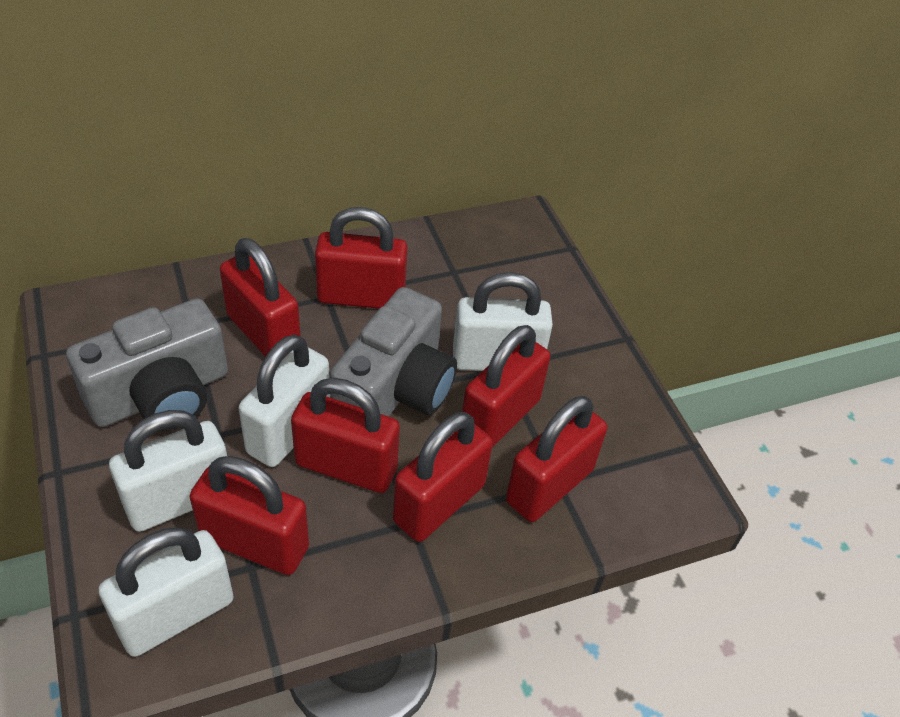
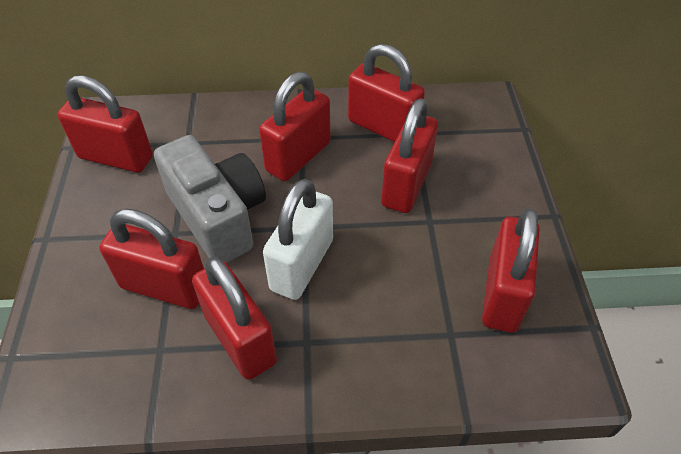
grey camera: [66,298,228,431] [330,287,457,416] = 2 -> [154,135,266,263] = 1
white padlock: [98,527,234,657] [109,410,227,532] [239,334,330,467] [453,272,553,371] = 4 -> [263,179,333,300] = 1

